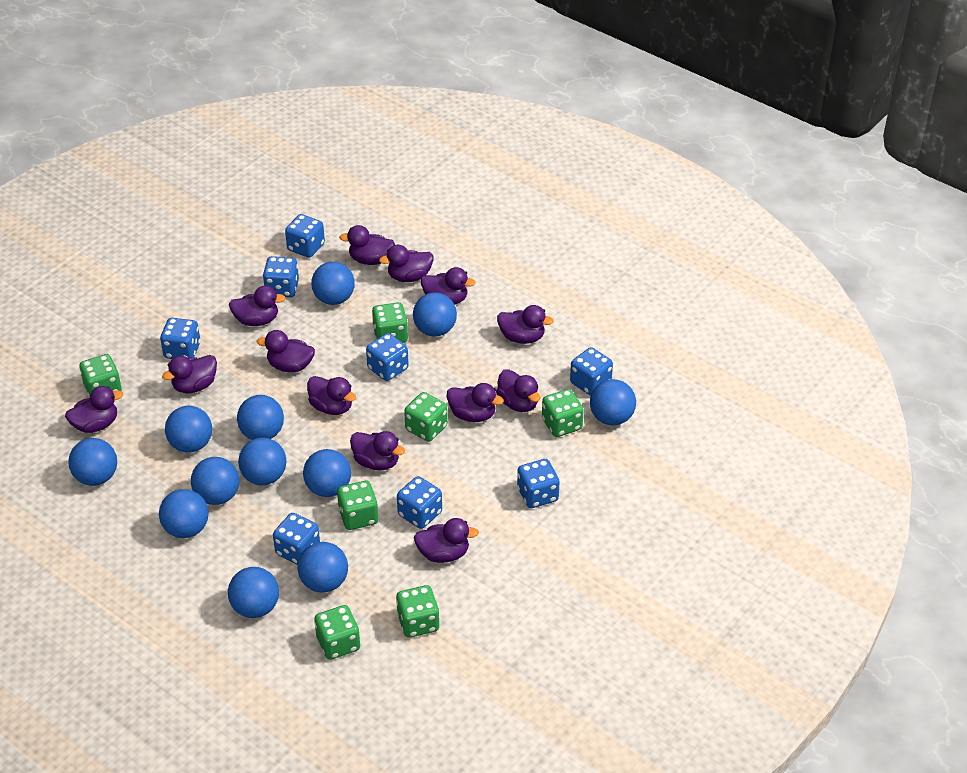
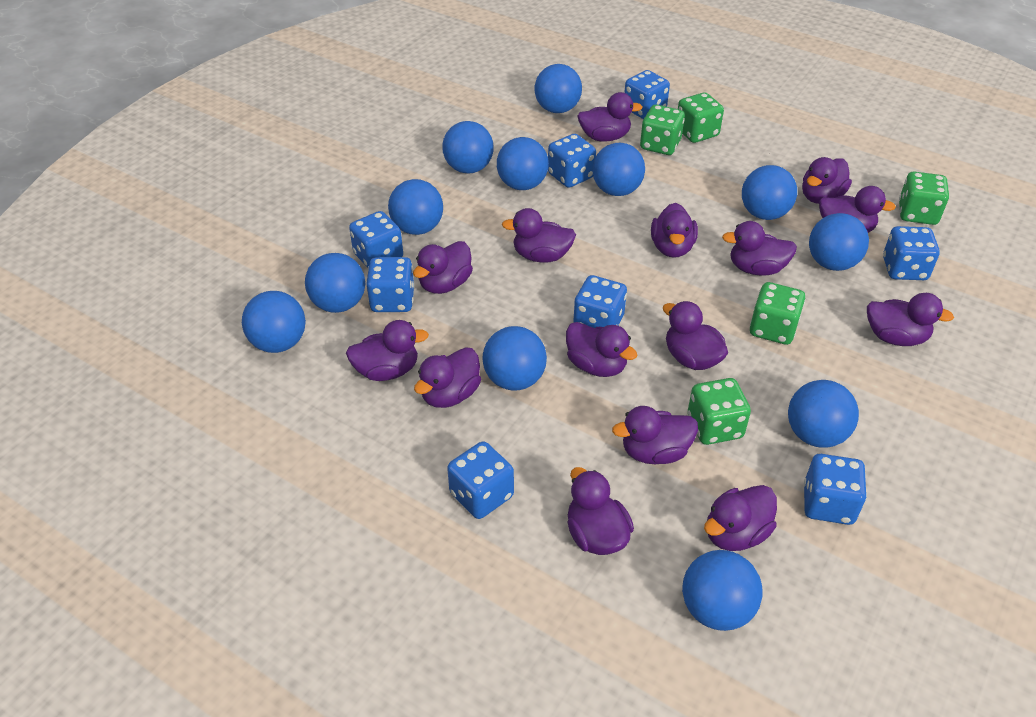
green dice: [80,354,122,397] [314,605,360,660] [337,481,379,530] [372,302,408,343] [396,585,440,638] [404,392,448,442] [542,389,584,437] = 7 -> [640,105,685,155] [678,92,724,143] [688,378,751,445] [750,282,805,345] [899,172,949,225] = 5
purple duck: [65,386,123,433] [162,355,217,393] [229,286,286,326] [257,330,315,373] [307,376,356,415] [339,225,395,265] [350,431,405,470] [379,245,433,282] [414,518,479,563] [421,267,476,305] [446,383,504,422] [496,369,540,412] [497,305,554,344] = 13 -> [346,320,429,381] [413,241,473,294] [414,347,481,408] [502,208,576,263] [566,322,637,377] [567,467,634,555] [577,92,642,142] [612,406,698,464] [651,203,698,258] [663,301,728,370] [704,485,777,551] [722,221,797,276] [802,157,852,204] [819,186,896,233] [867,293,954,346] = 15

